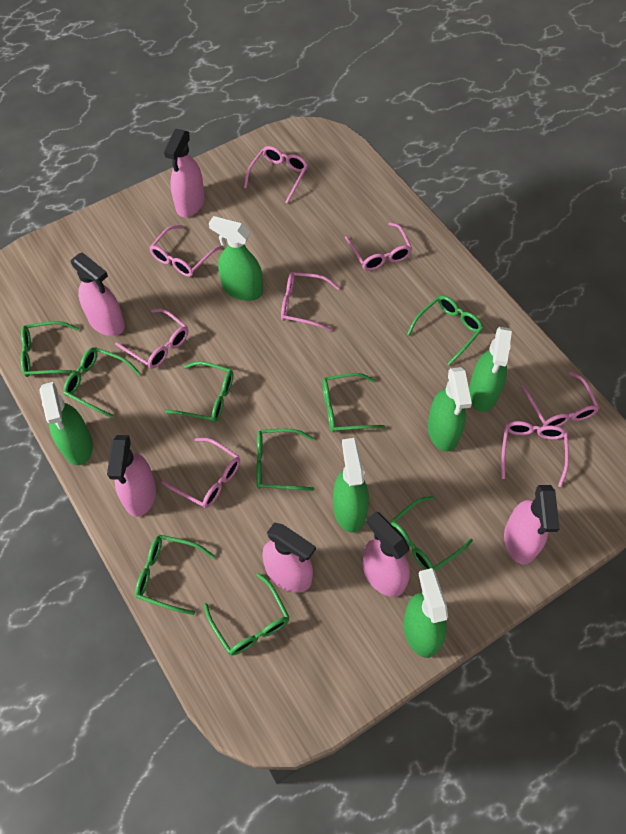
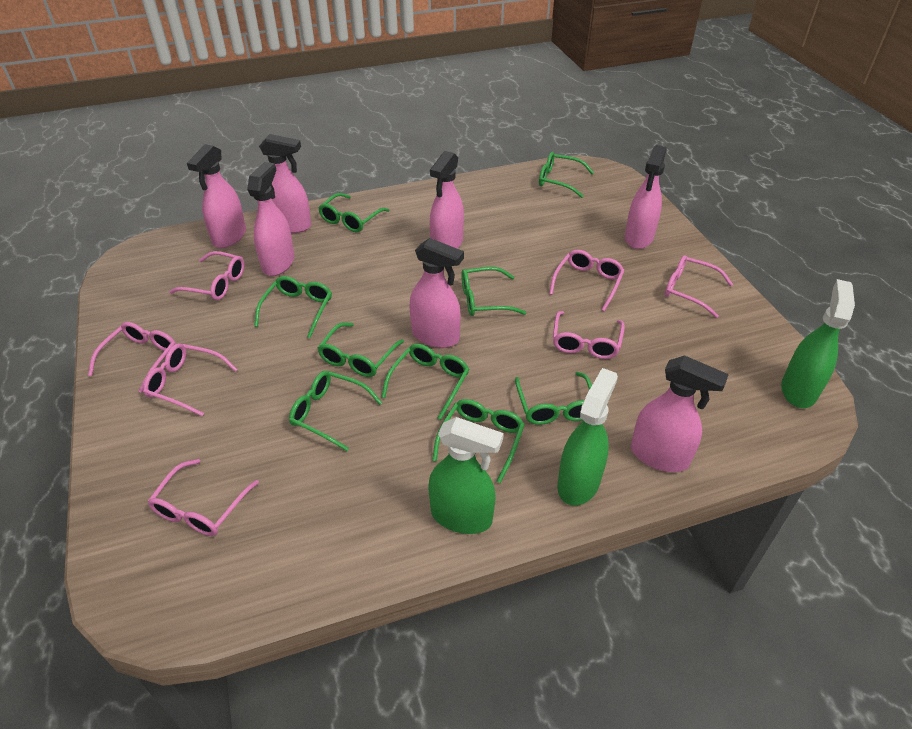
green spray bottle: [39,382,93,465] [209,216,263,301] [333,438,369,533] [403,568,448,658] [428,367,472,451] [469,327,512,412] = 6 -> [428,417,503,534] [558,368,618,506] [781,279,855,408] = 3
pink glasses: [115,309,188,369] [149,225,221,277] [162,438,240,508] [244,146,308,204] [281,272,340,331] [345,222,413,271] [501,421,569,487] [520,372,599,427] = 8 -> [88,322,176,393] [143,343,238,416] [147,459,259,536] [169,251,245,300] [549,250,625,311] [553,311,625,359] [665,255,733,318] = 7
pink spray bottle: [70,252,125,336] [107,435,156,517] [164,129,205,217] [262,522,316,593] [363,512,410,597] [504,485,560,565] = 6 -> [187,144,246,248] [247,162,295,276] [259,134,311,233] [410,238,464,348] [430,151,464,249] [625,145,666,249] [631,355,729,472] = 7

